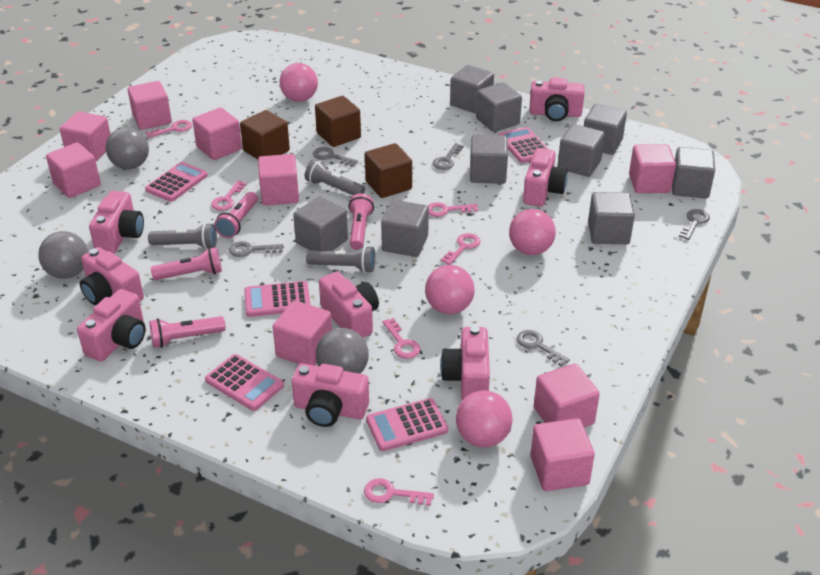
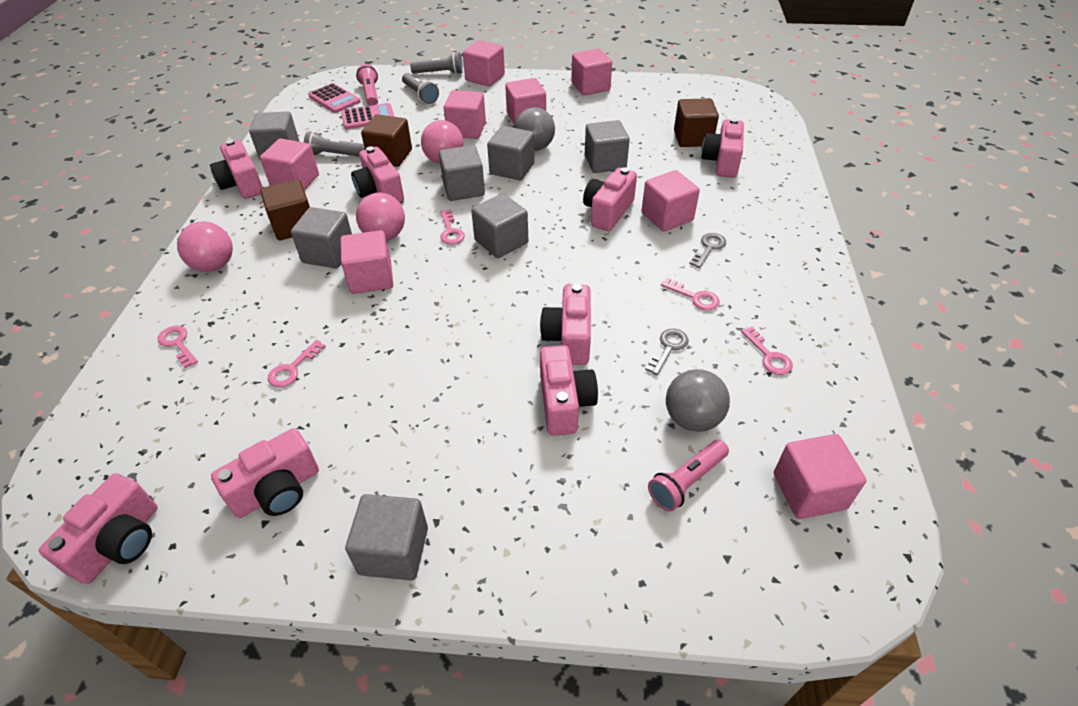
grey ball: [38,231,88,279] [106,127,149,169] [316,328,369,374] = 3 -> [514,107,555,151] [666,369,730,432] = 2
grey cube: [293,196,348,251] [381,200,429,257] [450,65,494,114] [470,135,508,184] [476,82,522,132] [558,124,605,177] [584,104,627,155] [588,192,635,244] [672,147,715,199] = 9 -> [249,112,299,161] [291,207,352,269] [345,494,428,581] [439,145,485,201] [471,193,528,258] [487,126,535,181] [585,120,630,173] = 7
grey key: [229,241,284,257] [313,147,358,167] [433,143,464,170] [517,330,570,366] [679,209,710,240] = 5 -> [645,329,688,375] [689,233,726,268] = 2
pink ball: [280,63,318,102] [425,265,475,314] [456,390,513,447] [509,209,556,255] = 4 -> [177,222,233,272] [356,192,405,241] [421,120,464,164] = 3
pink calculator: [145,162,208,202] [205,354,284,411] [244,281,311,317] [366,398,448,451] [499,127,548,163] = 5 -> [308,83,361,113] [341,103,394,129] = 2
pink cube: [46,142,101,198] [60,111,111,161] [128,81,172,130] [192,108,242,160] [258,154,299,206] [273,300,332,366] [530,418,595,491] [534,364,600,427] [629,144,676,193] = 9 -> [260,138,319,190] [340,230,393,294] [444,90,486,139] [463,40,505,86] [505,78,546,124] [571,48,612,96] [642,170,700,232] [774,434,866,519] = 8
pink flashlight: [150,316,226,348] [151,247,222,280] [214,192,258,238] [348,193,374,250] = 4 -> [356,64,378,106] [648,440,729,511] = 2
pink key: [145,120,192,138] [211,181,247,211] [364,478,434,506] [383,318,420,359] [428,202,478,217] [441,233,480,265] = 6 -> [158,326,198,368] [268,340,326,387] [440,210,465,245] [661,278,720,311] [741,326,793,375] = 5

